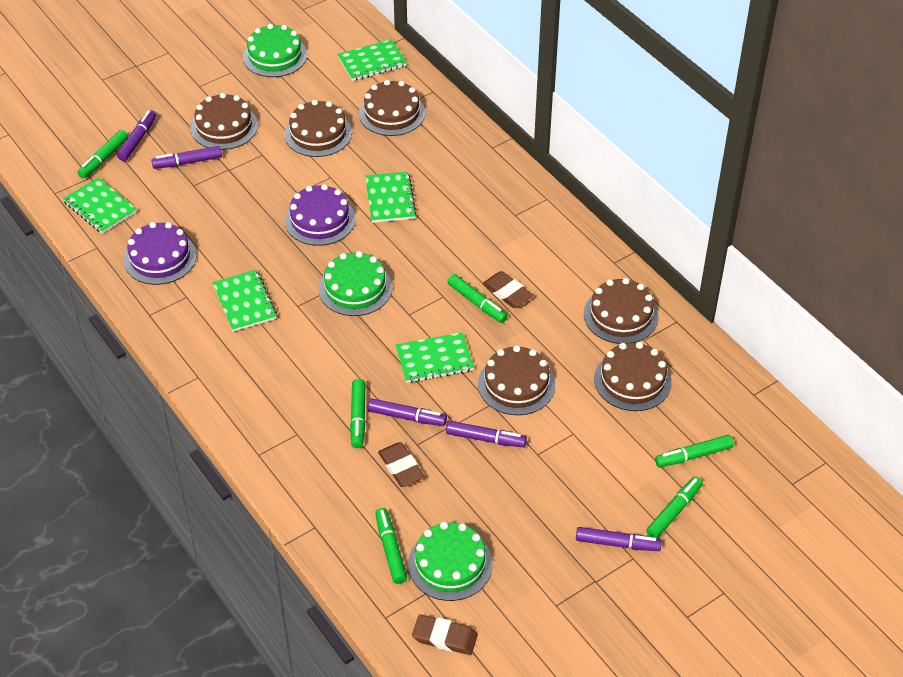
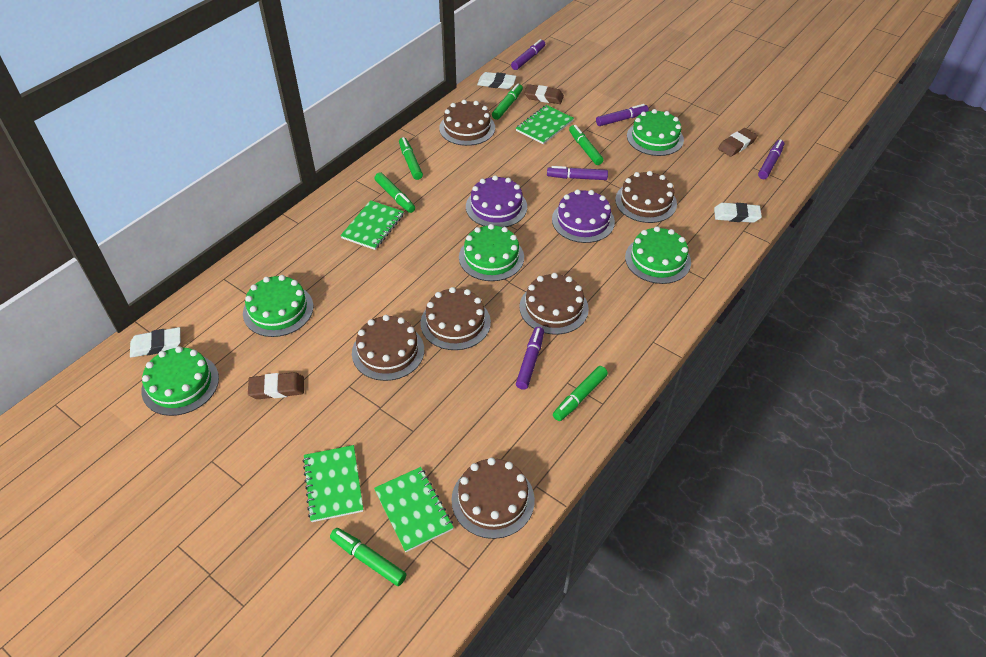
green cake: [243,24,307,77] [319,251,392,316] [408,522,493,601] = 3 -> [141,346,219,416] [243,275,313,337] [459,224,524,281] [625,226,691,284] [627,109,684,156] = 5
green notebook: [63,177,137,234] [213,270,277,332] [337,39,407,81] [365,172,417,223] [396,332,474,383] = 5 -> [303,445,363,522] [340,200,404,250] [374,467,454,552] [516,105,574,144] = 4
white eraser: none = 0 -> [130,327,181,358] [477,72,516,89] [714,203,762,223] = 3

